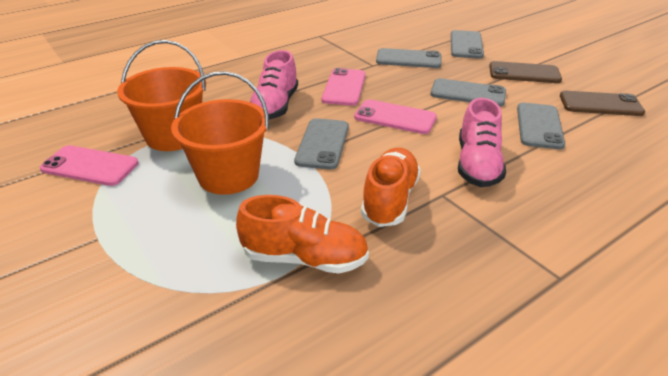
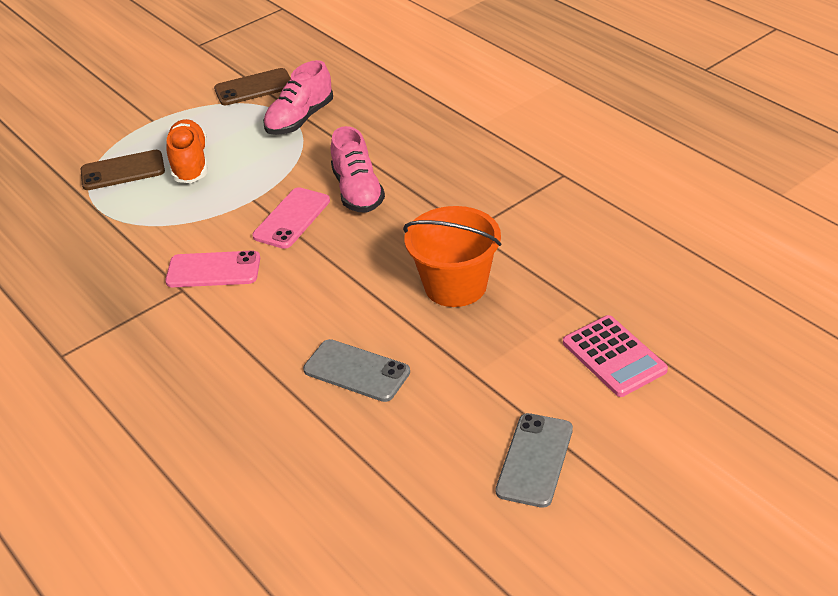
grey phone: [294,118,349,170] [376,48,442,68] [430,78,506,106] [451,30,484,59] [517,103,565,149] = 5 -> [303,339,410,402] [496,413,573,508] = 2
orange bucket: [117,40,206,151] [171,71,269,195] = 2 -> [403,206,502,307] = 1
orange shoe: [236,195,369,274] [361,148,421,227] = 2 -> [166,119,208,183] = 1
pink calculator: none = 0 -> [563,315,668,397] = 1
pink phone: [40,145,138,186] [322,68,366,106] [354,99,437,134] = 3 -> [165,250,260,287] [252,187,330,249] = 2

